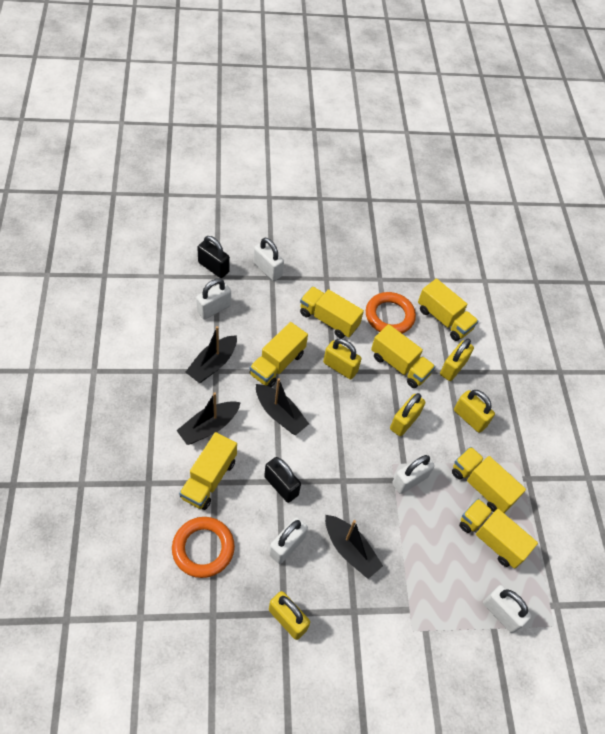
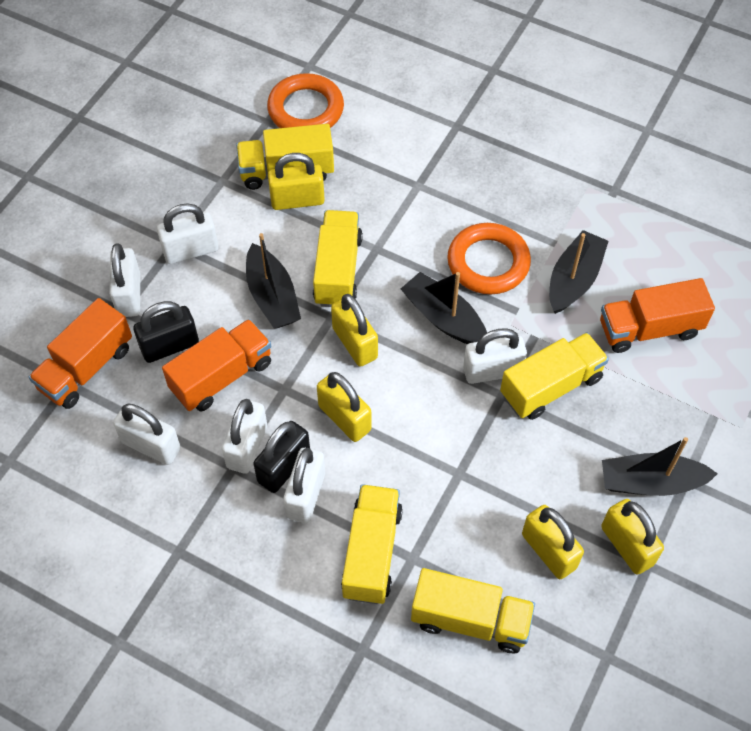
orange truck: none = 0 -> [29,298,132,409] [162,319,271,411] [600,278,715,353] = 3
white padlock: [196,279,231,319] [253,238,284,281] [269,517,308,564] [392,455,435,494] [483,585,531,633] = 5 -> [109,243,140,317] [113,403,181,465] [157,203,219,264] [222,399,267,474] [283,448,325,523] [463,328,527,384] = 6
yellow truck: [179,432,237,510] [249,322,308,387] [300,286,364,338] [371,324,435,388] [418,278,478,341] [452,447,526,513] [459,499,538,569] = 7 -> [236,124,334,190] [313,210,363,307] [341,484,403,604] [411,568,535,653] [500,333,609,420] = 5

